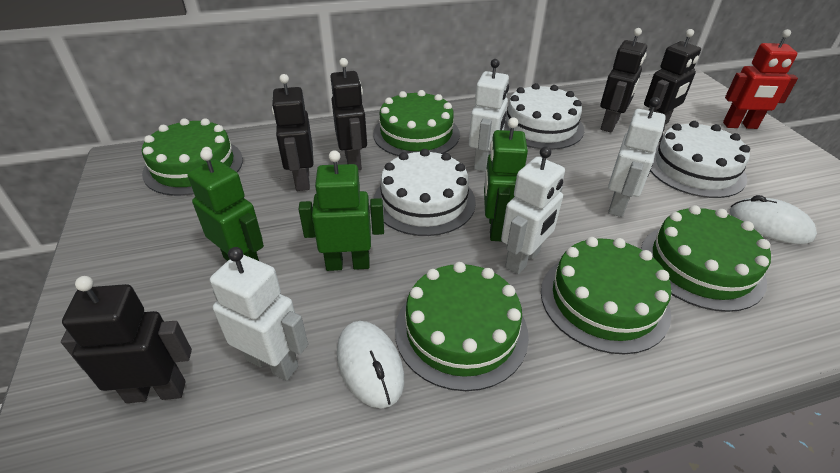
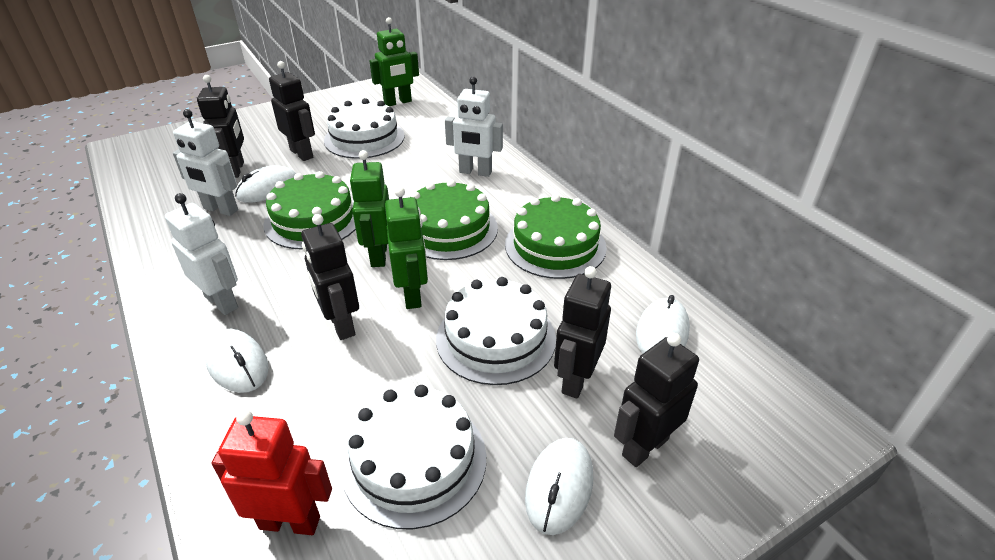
green cake: [142,118,243,196] [373,90,460,156] [395,262,529,391] [541,237,672,354] [641,205,771,312] = 5 -> [263,171,356,250] [411,180,498,260] [505,194,607,279] = 3
white mouse: [337,321,404,409] [730,195,817,244] = 2 -> [204,329,268,393] [235,166,296,203] [525,438,593,535] [636,295,690,354] = 4
white robot: [210,247,308,381] [469,59,509,172] [501,147,565,274] [608,97,666,217] = 4 -> [165,193,238,315] [173,109,238,216] [445,77,503,177] = 3

